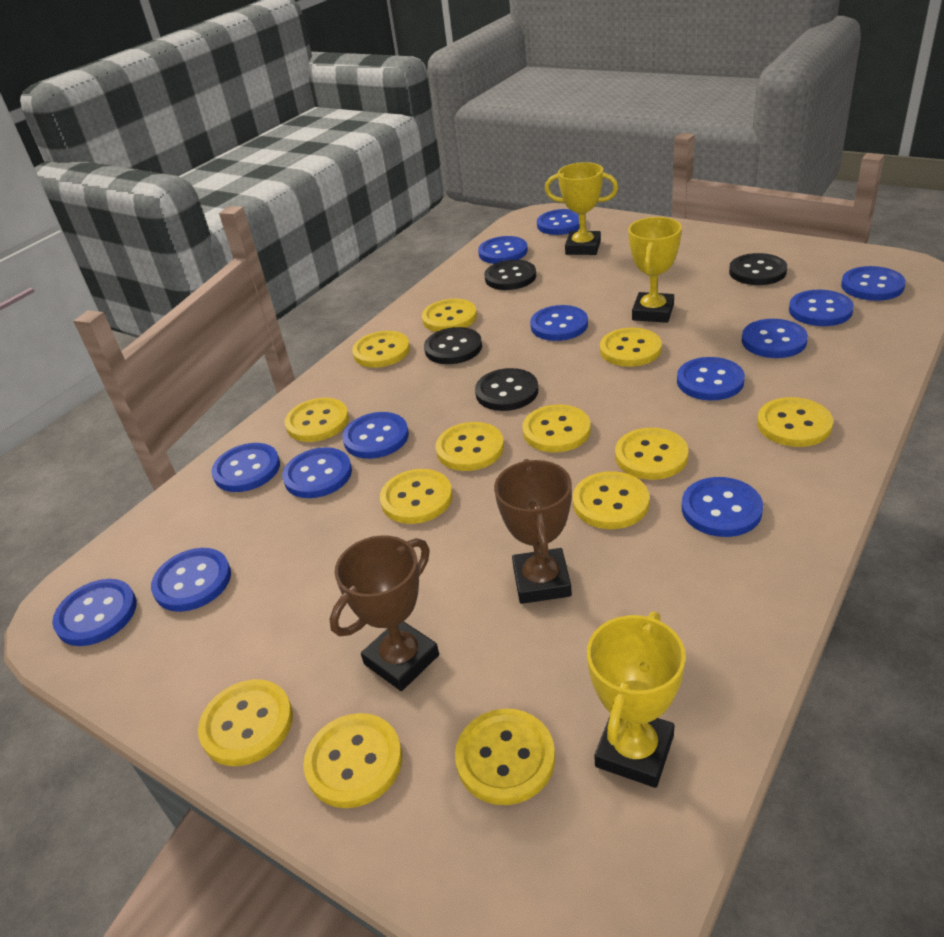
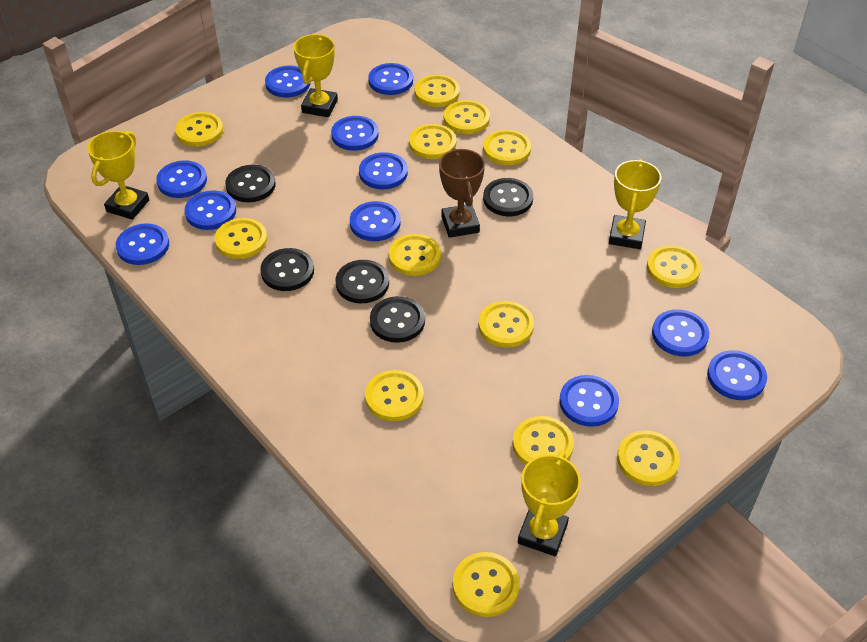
black button: [424,327,482,364] [475,368,538,411] [484,260,536,290] [729,253,787,285] = 4 -> [225,165,276,202] [260,248,314,291] [336,260,389,303] [370,296,425,343] [483,178,533,216] = 5
blue button: [52,579,137,646] [151,548,231,612] [211,443,280,492] [282,447,352,498] [342,412,409,459] [478,236,528,264] [530,305,588,341] [537,209,580,235] [677,357,745,401] [682,477,763,537] [742,319,808,358] [789,290,854,326] [841,266,906,301] = 13 -> [116,223,169,265] [156,160,207,198] [185,190,236,230] [265,65,310,98] [331,116,379,151] [350,201,401,241] [359,152,408,189] [368,63,413,95] [560,375,619,427] [652,309,709,356] [707,350,767,400] = 11
brown trophy: [330,535,439,691] [494,459,572,604] = 2 -> [439,148,485,238] = 1
yellow trophy: [545,162,618,255] [587,612,686,788] [628,217,682,323] = 3 -> [87,131,149,220] [293,34,338,117] [518,451,581,556] [609,159,661,249] = 4

